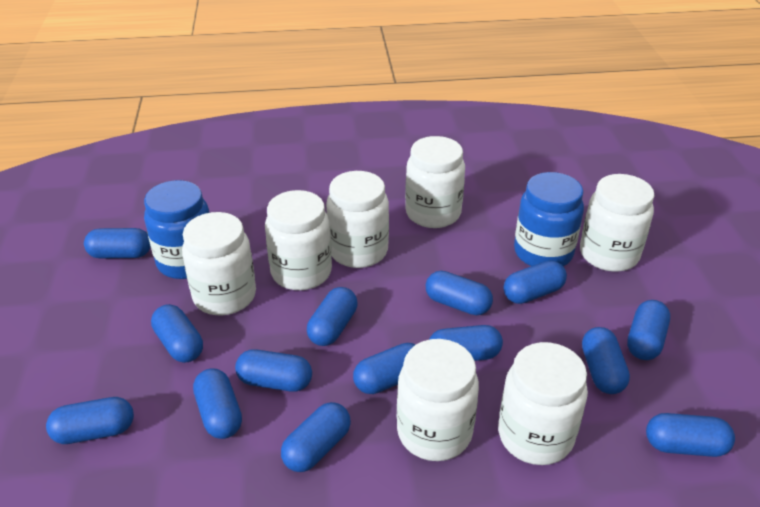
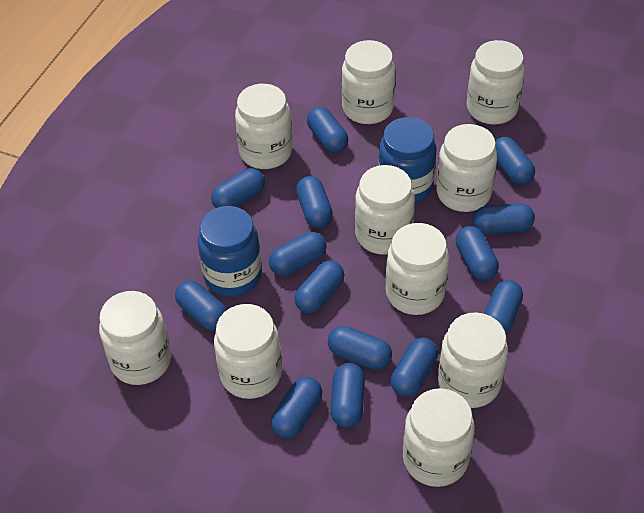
white jar: [182,212,256,315] [265,190,332,290] [326,171,389,268] [397,339,479,461] [405,136,465,228] [498,342,588,465] [580,174,655,272] = 7 -> [99,291,171,385] [214,304,282,399] [235,84,292,169] [342,40,395,124] [355,165,415,255] [386,223,449,315] [403,388,475,487] [436,124,497,212] [438,312,508,408] [467,40,525,125] = 10

